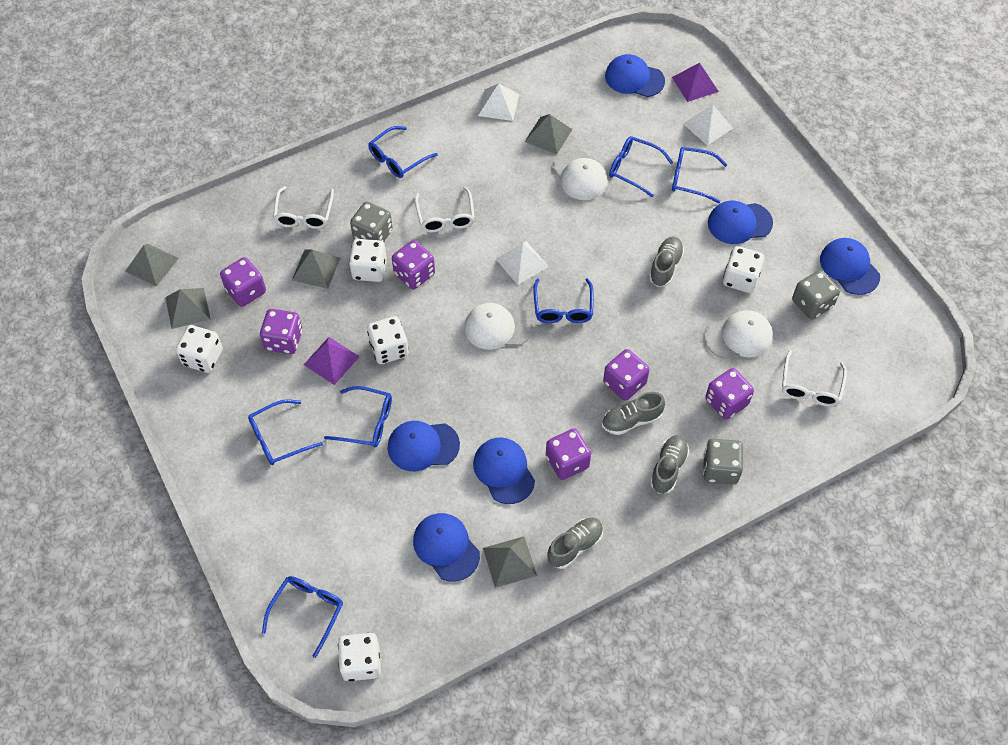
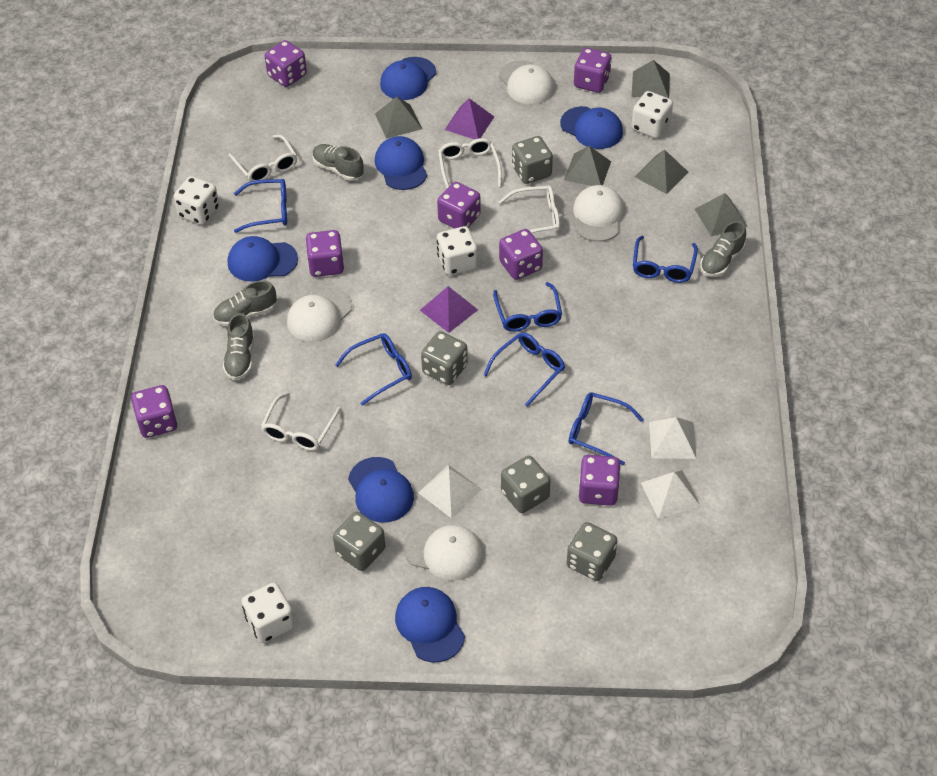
blue glasses: [248,399,323,465] [262,576,343,658] [324,386,392,447] [368,126,438,178] [533,278,594,323] [609,136,673,198] [672,147,728,203] = 7 -> [234,179,287,233] [335,333,412,406] [483,332,565,407] [493,282,562,332] [569,393,644,465] [633,236,698,283] = 6
grey dice: [350,202,393,242] [703,438,743,484] [792,270,840,320] = 3 -> [333,512,385,571] [421,331,468,385] [501,456,550,513] [512,136,553,184] [567,522,617,581] = 5
purple dice: [220,257,266,307] [260,309,302,354] [392,240,435,289] [546,428,591,480] [603,349,650,401] [705,368,754,420] = 6 -> [131,385,177,438] [265,40,307,87] [305,230,344,277] [437,182,481,229] [499,229,543,280] [574,48,611,93] [579,455,621,506] = 7
white cap: [464,303,533,350] [553,150,608,200] [704,310,773,359] = 3 -> [287,287,352,342] [403,523,483,581] [499,60,555,105] [573,185,624,242] = 4
white dice: [176,325,223,373] [338,633,381,681] [349,239,387,282] [367,316,409,364] [723,246,764,293] = 5 -> [174,176,219,225] [241,583,295,643] [437,226,478,275] [631,91,673,138] = 4
white glasses: [273,186,334,229] [415,187,475,232] [782,350,847,407] = 3 -> [228,135,297,182] [261,392,341,451] [438,138,502,188] [499,186,560,233] = 4

